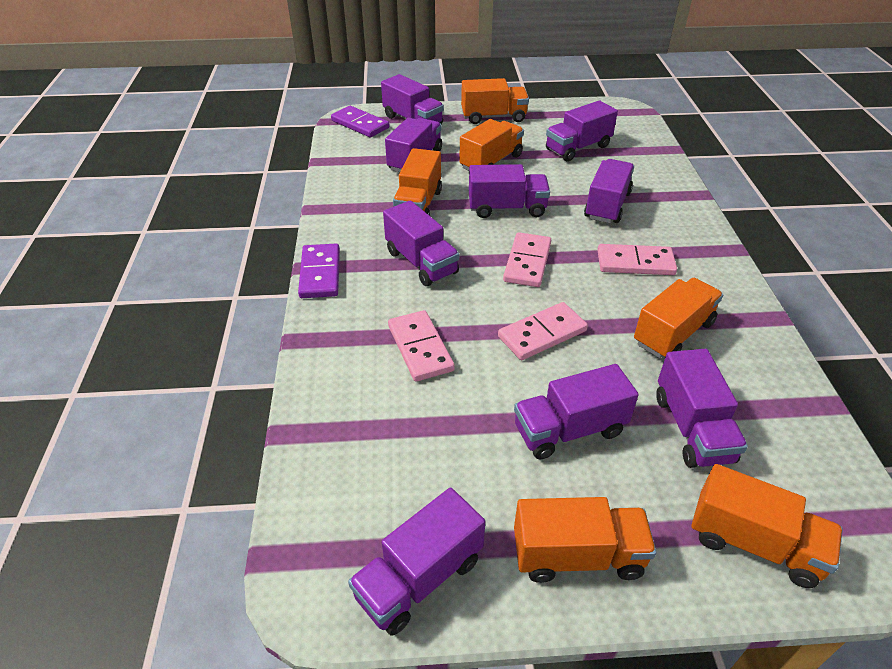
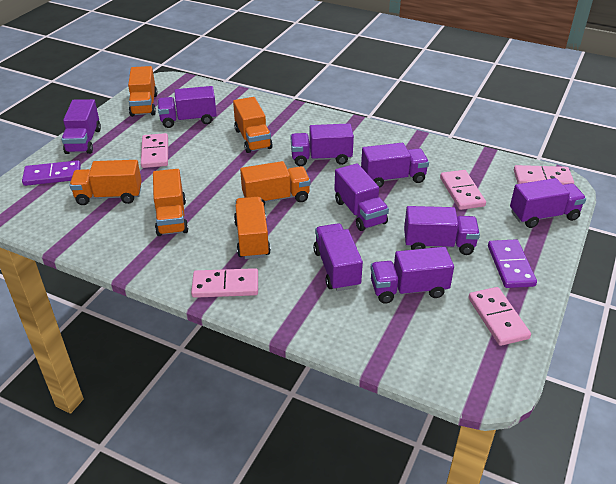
pink domino: [388,310,455,382] [498,302,588,360] [503,232,551,287] [597,244,677,275] = 4 -> [141,133,168,168] [191,268,258,298] [440,170,486,210] [468,287,531,346] [514,165,574,185] = 5

